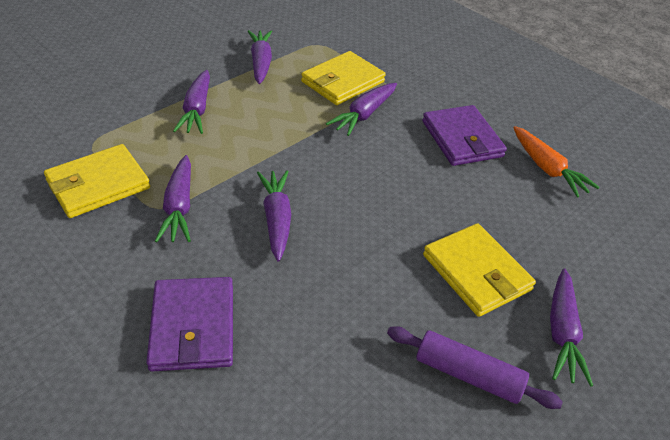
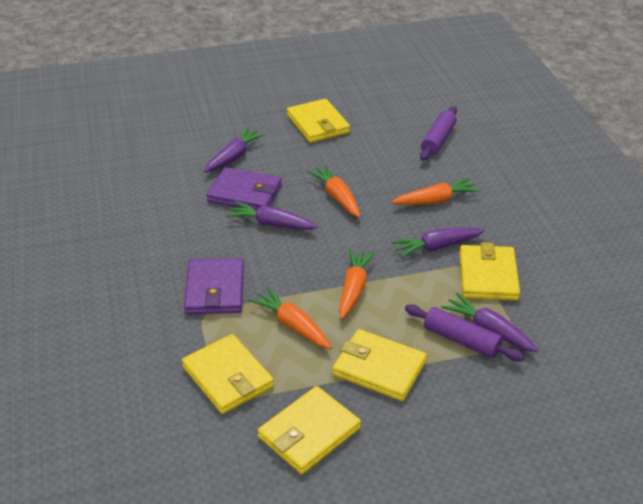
orange carrot: [513,126,600,198] = 1 -> [248,287,332,349] [307,164,360,218] [339,248,375,319] [391,177,480,205] = 4
purple carrot: [155,155,191,242] [173,70,210,134] [248,30,272,84] [257,170,291,262] [326,83,397,136] [550,268,593,387] = 6 -> [204,127,266,172] [225,201,318,230] [391,227,485,258] [441,293,539,352] = 4
purple rolling pin: [387,326,563,409] = 1 -> [405,304,524,361] [420,106,457,161] = 2
yellow wallet: [44,144,150,218] [301,51,386,105] [423,223,536,317] = 3 -> [182,334,274,414] [258,386,361,474] [287,99,350,143] [332,329,427,401] [459,243,520,300] = 5

